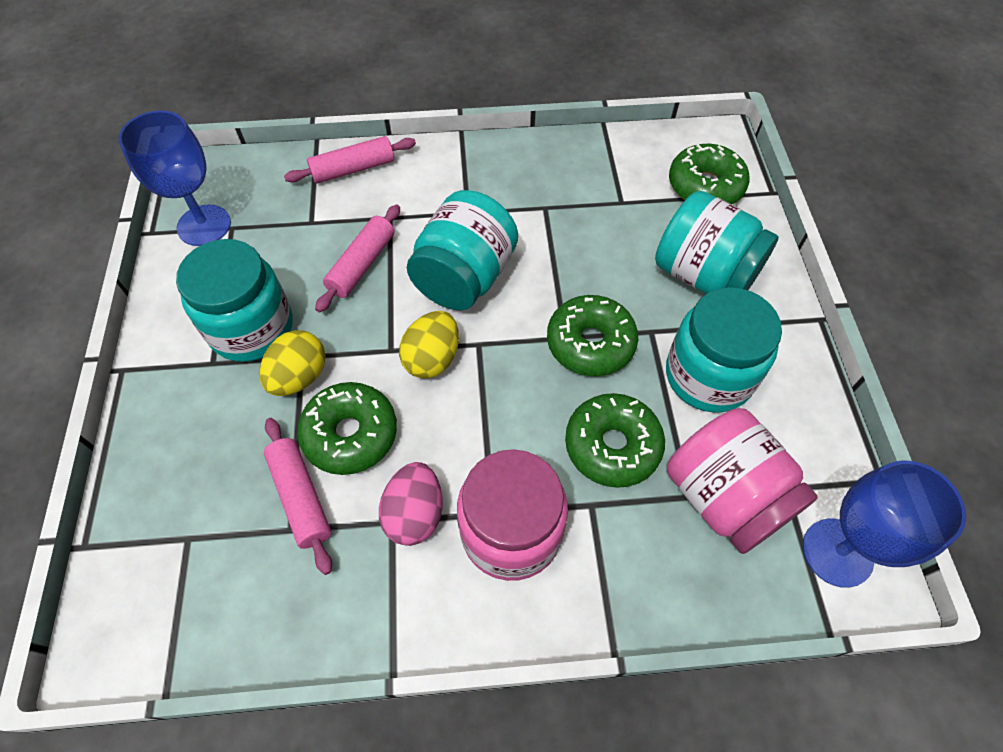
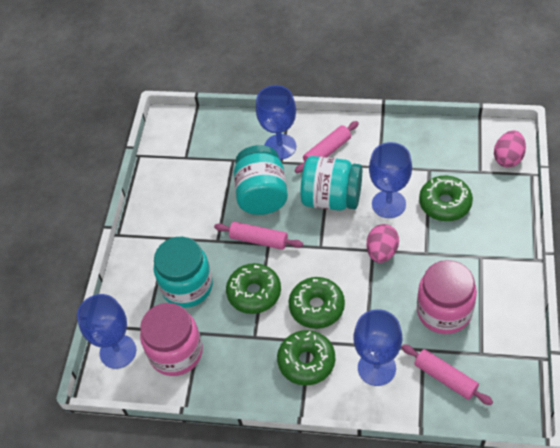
blue goblet: [119,110,231,246] [803,461,966,588] = 2 -> [77,294,136,369] [256,85,296,160] [354,309,402,386] [369,142,412,218] = 4
pink egg: [379,462,442,546] = 1 -> [366,224,399,263] [494,130,526,168] = 2
turquoise jar: [176,239,293,362] [407,190,518,310] [655,191,779,294] [666,287,782,413] = 4 -> [154,237,213,308] [234,145,288,215] [301,156,362,211] = 3
yellow egg: [260,330,326,396] [399,311,459,379] = 2 -> none = 0

